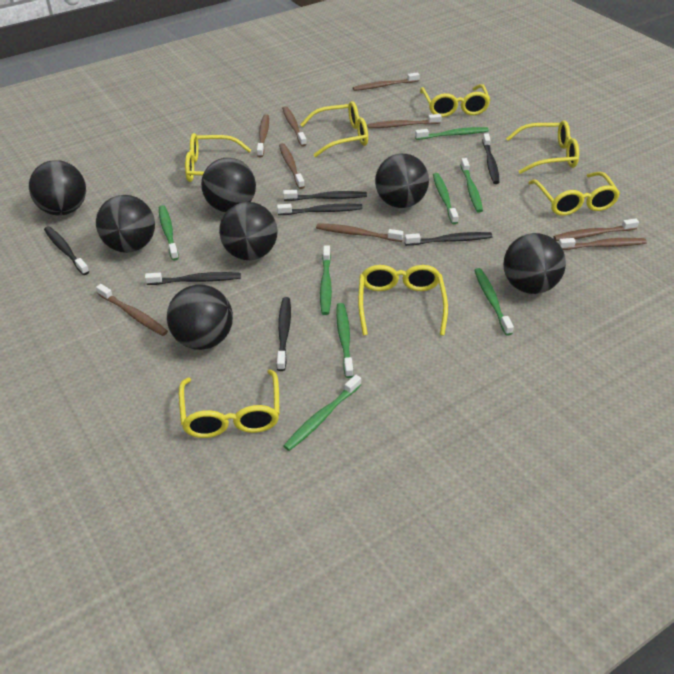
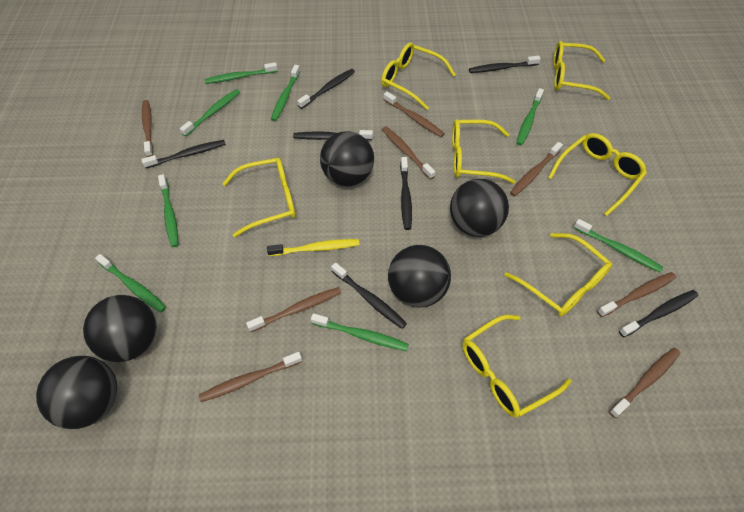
black ball: [29,160,86,216] [96,195,155,253] [167,285,233,350] [201,158,256,212] [219,202,278,260] [375,154,429,208] [503,233,566,294] = 7 -> [36,356,117,429] [83,295,157,362] [320,131,374,186] [388,245,451,308] [450,179,509,237] = 5
brown toothbrush: [96,284,168,336] [257,114,269,158] [279,143,305,189] [282,106,307,146] [316,223,404,242] [353,72,420,91] [367,114,442,128] [553,218,639,241] [558,238,647,250] = 9 -> [142,100,153,157] [199,352,302,402] [246,287,341,332] [382,126,436,179] [383,92,445,137] [510,142,563,196] [597,272,676,317] [609,348,681,418] = 8
yellow toothbrush: none = 0 -> [267,239,360,256] = 1

